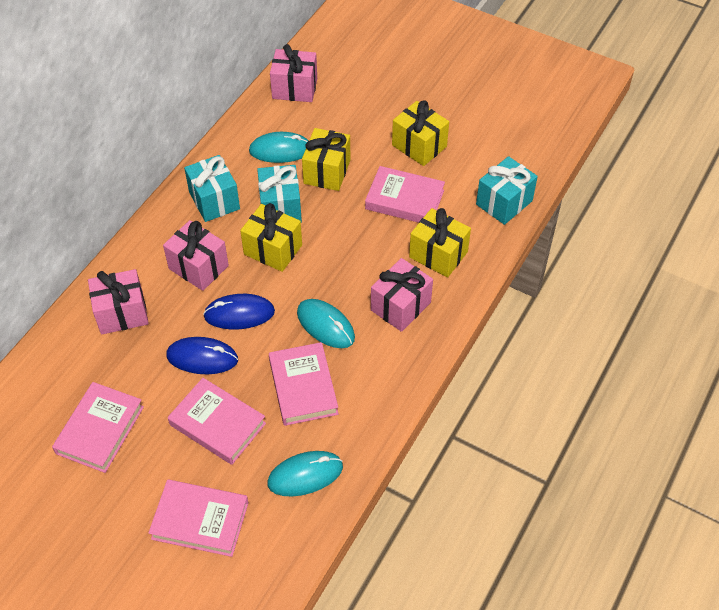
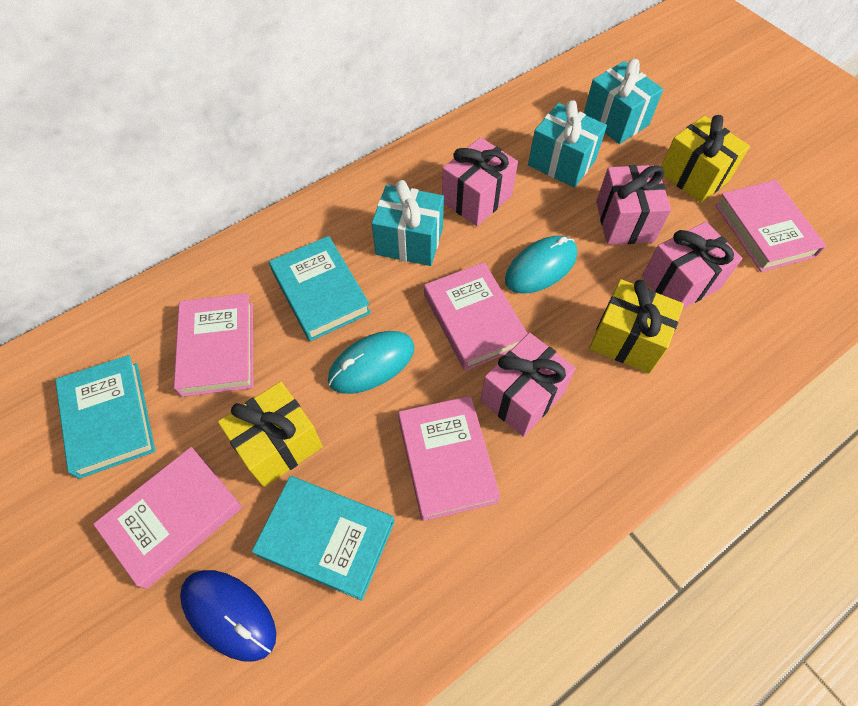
blue mouse: [166,337,238,374] [203,294,275,330] = 2 -> [180,570,276,661] = 1
turquoise book: none = 0 -> [55,355,155,479] [252,476,394,601] [269,236,371,341] = 3
turquoise mouse: [249,132,309,163] [267,451,343,496] [297,299,355,348] = 3 -> [328,331,415,394] [505,236,577,294] = 2
yellow gift: [240,203,302,272] [302,128,350,191] [392,101,449,166] [409,208,471,277] = 4 -> [218,381,323,487] [589,279,684,374] [661,115,750,203] = 3

